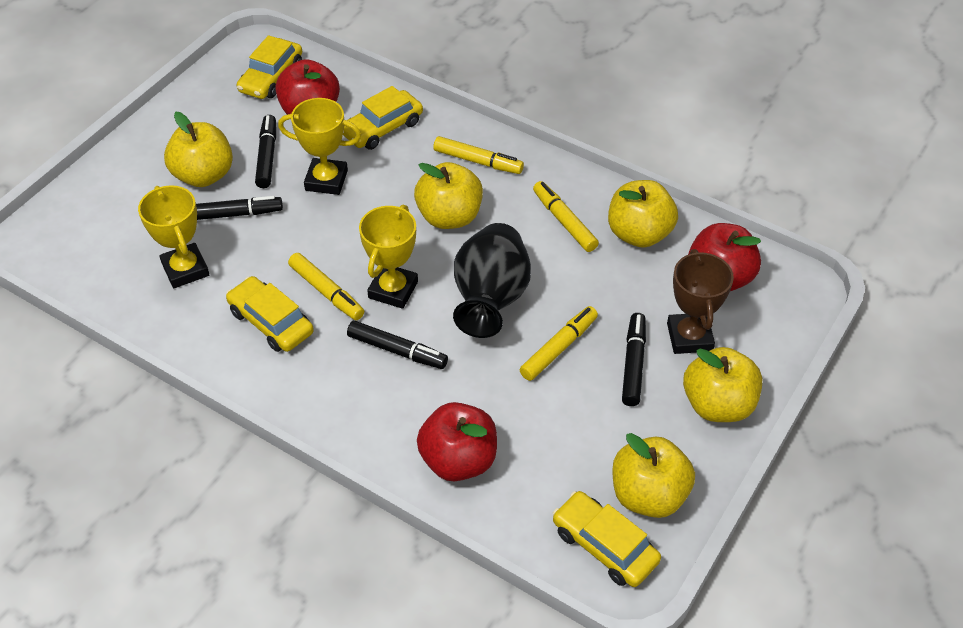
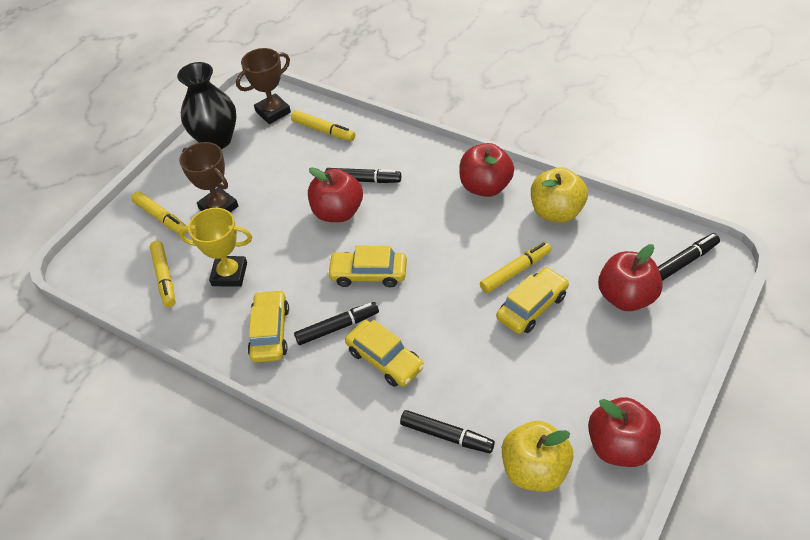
brown trophy: [667,249,734,354] = 1 -> [179,142,238,212] [236,48,291,124] = 2
red apple: [275,59,340,115] [417,402,497,481] [688,223,761,291] = 3 -> [308,167,363,222] [459,143,514,197] [588,397,661,467] [598,244,663,311] = 4
yellow apple: [164,112,233,187] [414,162,483,229] [608,180,678,248] [612,433,695,518] [683,347,762,422] = 5 -> [502,421,573,492] [531,167,588,223] = 2
yellow trophy: [138,185,209,288] [278,98,361,195] [359,205,418,309] = 3 -> [179,208,252,287] = 1

